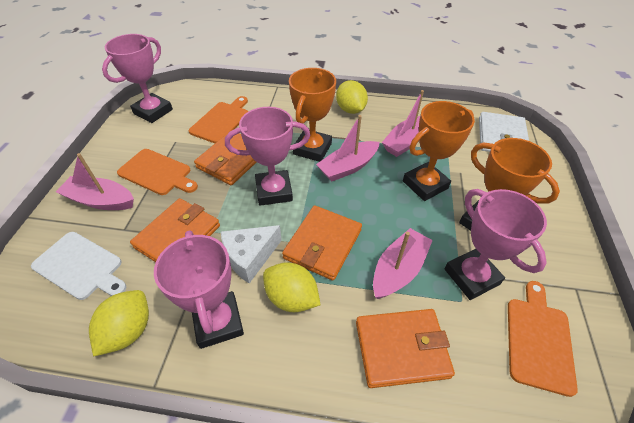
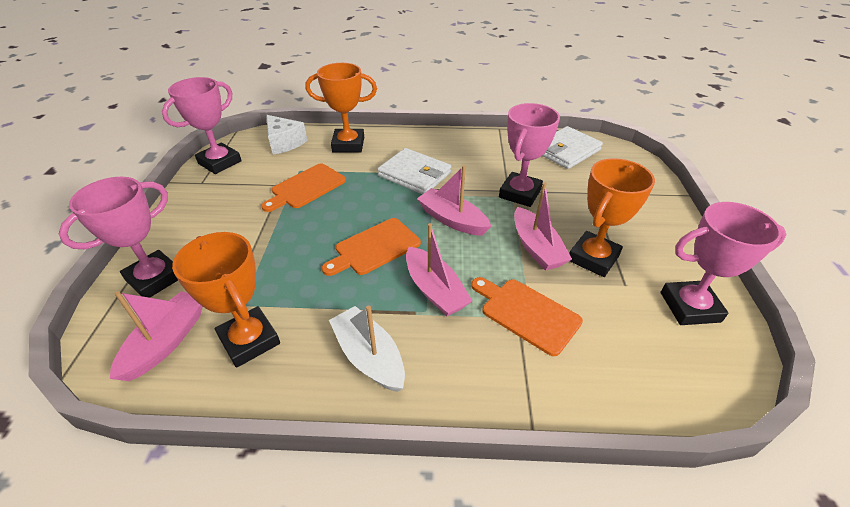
orange wallet: [130,198,220,262] [194,130,256,185] [282,205,362,280] [356,309,455,388] = 4 -> none = 0
white boat: none = 0 -> [329,305,405,392] = 1
white cutting board: [31,232,126,300] = 1 -> none = 0
white wallet: [479,112,529,152] = 1 -> [377,148,452,194] [542,126,603,169] = 2
yellow lemon: [89,290,149,356] [263,262,320,312] [336,80,368,114] = 3 -> none = 0

